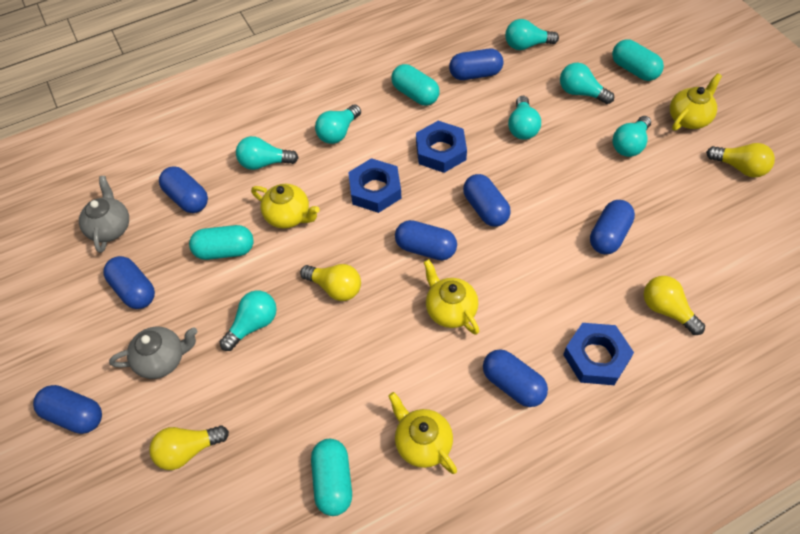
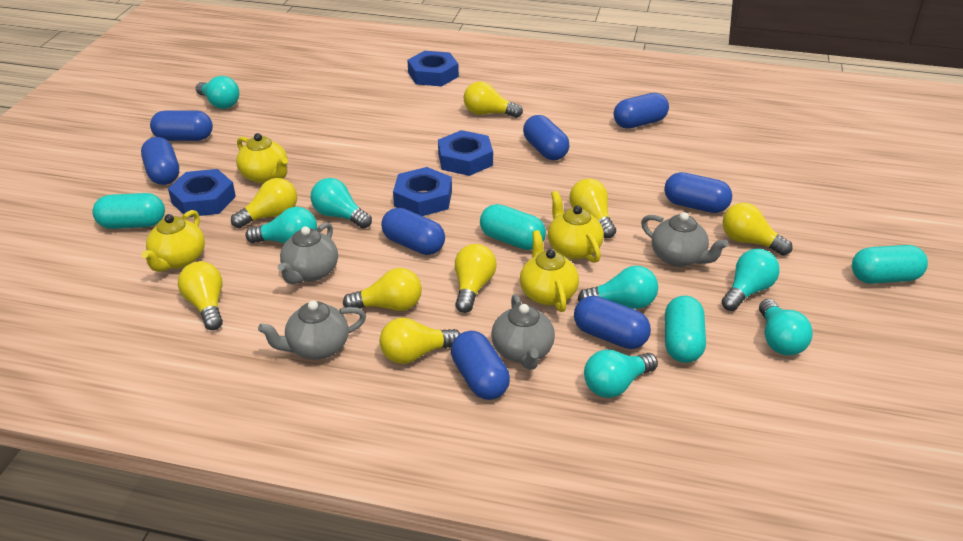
blue nut: [348,158,401,213] [416,121,467,173] [563,323,634,385] = 3 -> [168,169,236,217] [393,167,452,216] [407,51,459,87] [438,130,493,176] = 4
grey teapot: [79,176,129,253] [109,327,198,379] = 2 -> [258,301,366,360] [278,222,338,284] [491,294,555,370] [641,212,728,267] = 4
yellow light bulb: [149,425,229,470] [300,264,361,301] [644,276,705,335] [706,143,775,178] = 4 -> [178,261,223,330] [231,178,297,228] [343,268,422,311] [380,318,460,364] [455,244,497,313] [464,81,523,118] [569,178,616,238] [723,203,793,256] = 8

